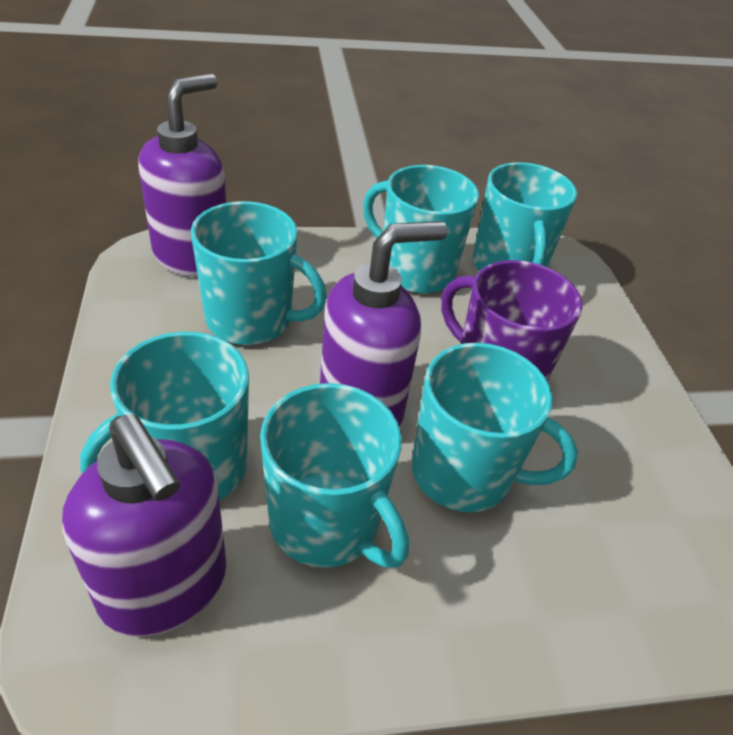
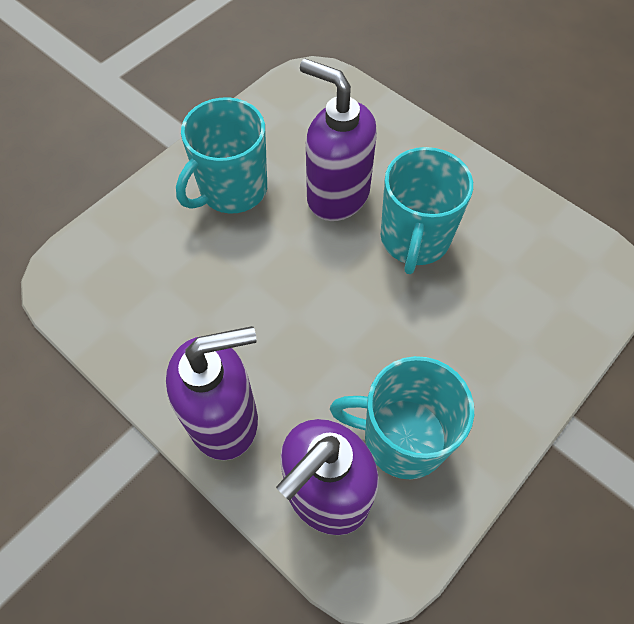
purple mug: [441,260,583,381] = 1 -> none = 0
turquoise mug: [80,332,249,501] [191,201,327,345] [260,383,409,568] [363,165,479,293] [412,343,578,512] [473,162,577,271] = 6 -> [176,97,267,213] [330,356,474,479] [381,147,473,274] = 3

